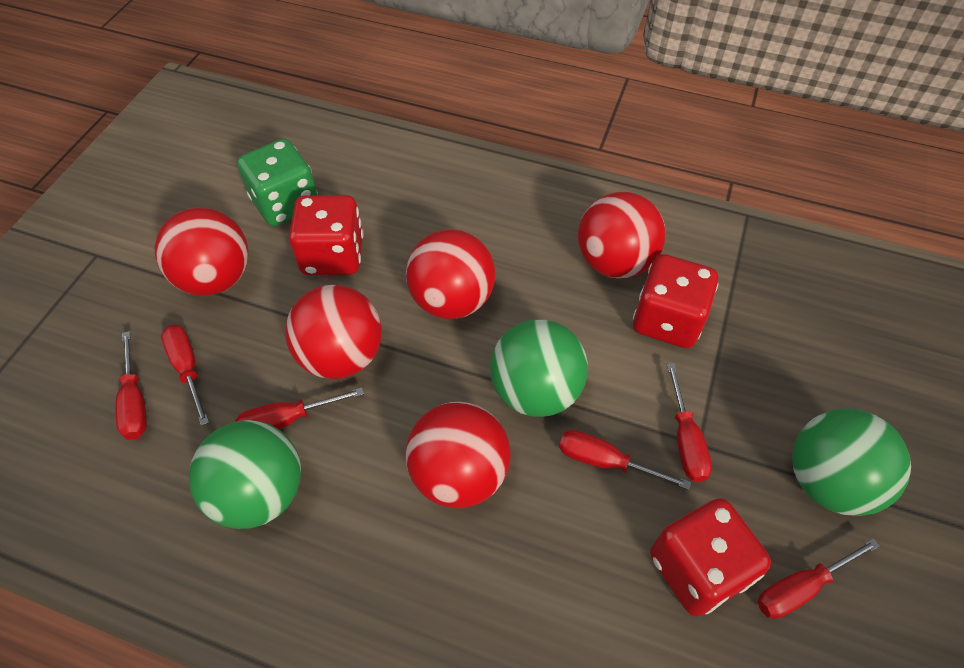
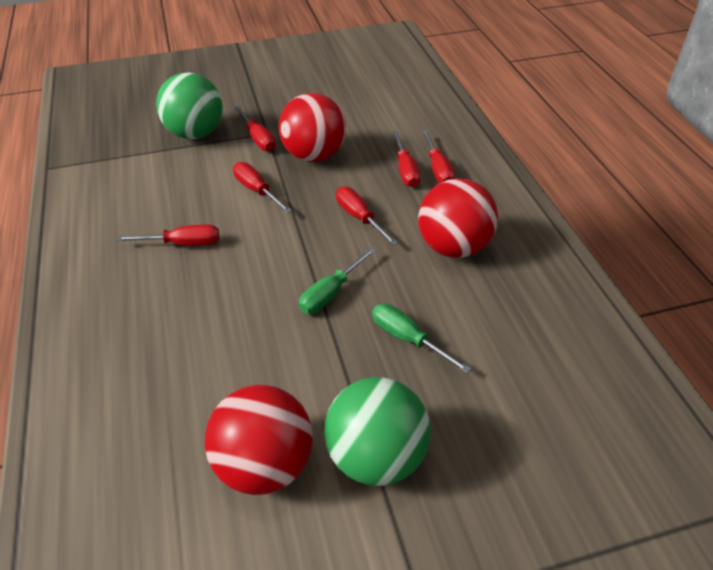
green ball: [189,420,301,529] [490,320,588,417] [792,409,911,516] = 3 -> [156,73,223,139] [324,377,431,486] = 2
green dice: [237,139,318,226] = 1 -> none = 0
green screwdriver: none = 0 -> [299,247,376,314] [372,304,472,374] = 2
red ball: [155,207,248,295] [285,285,382,379] [406,229,495,319] [406,402,511,508] [578,192,666,279] = 5 -> [205,385,313,495] [279,93,346,162] [418,178,498,258] = 3
red dice: [289,195,363,275] [633,254,718,348] [650,498,771,616] = 3 -> none = 0

